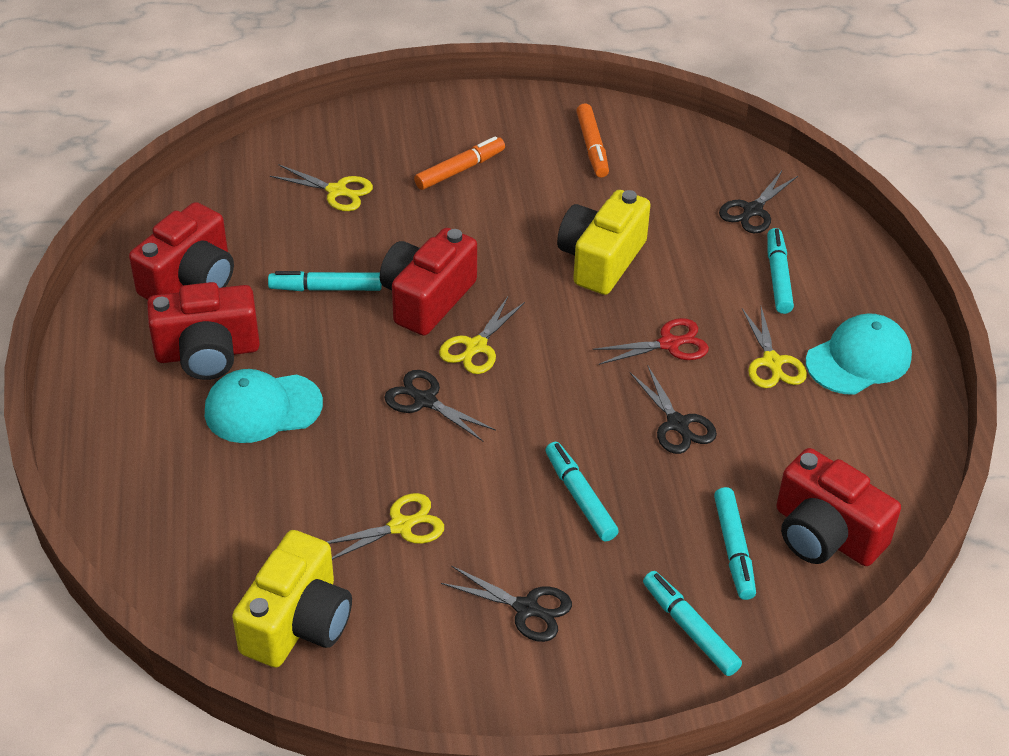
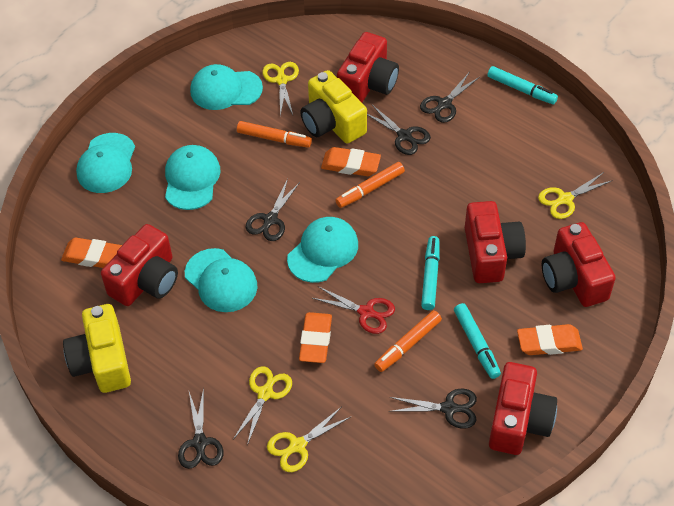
black scissors: [384,370,496,441] [441,565,572,642] [630,366,717,454] [719,171,798,234] = 4 -> [178,388,223,469] [245,179,300,241] [367,105,431,155] [389,388,477,429] [420,73,480,123] = 5
orange eraser: none = 0 -> [61,238,122,268] [299,312,332,363] [321,147,381,176] [517,324,583,355] = 4
orange marker: [414,136,505,190] [576,103,609,177] = 2 -> [237,121,312,148] [335,162,405,208] [374,310,442,372] = 3
red camera: [129,202,234,300] [147,282,260,380] [380,228,477,336] [777,448,901,566] = 4 -> [101,224,178,306] [337,32,399,103] [465,201,526,283] [489,362,557,455] [542,222,616,307] = 5
turquoise cap: [205,369,323,443] [806,313,912,395] = 2 -> [76,133,135,193] [165,145,220,210] [185,248,257,312] [190,64,263,110] [287,217,358,283] = 5
turquoise marker: [268,271,382,291] [546,442,619,541] [643,571,742,676] [714,487,756,600] [767,228,794,314] = 5 -> [421,236,440,310] [454,303,501,379] [487,66,558,104] = 3

